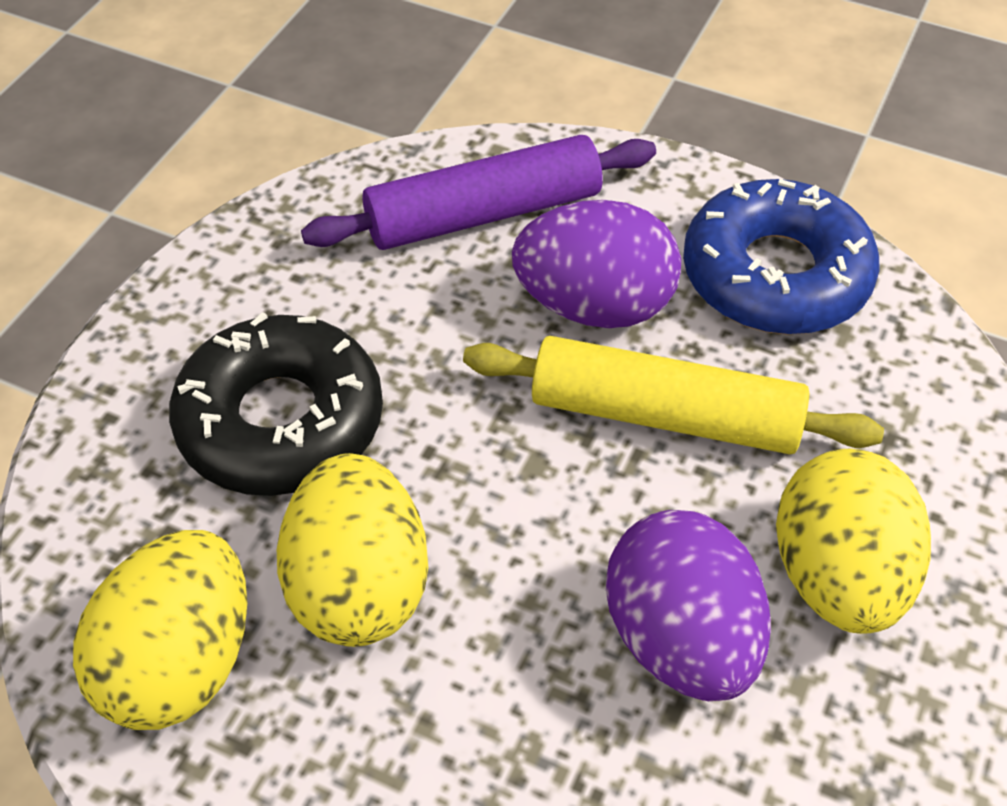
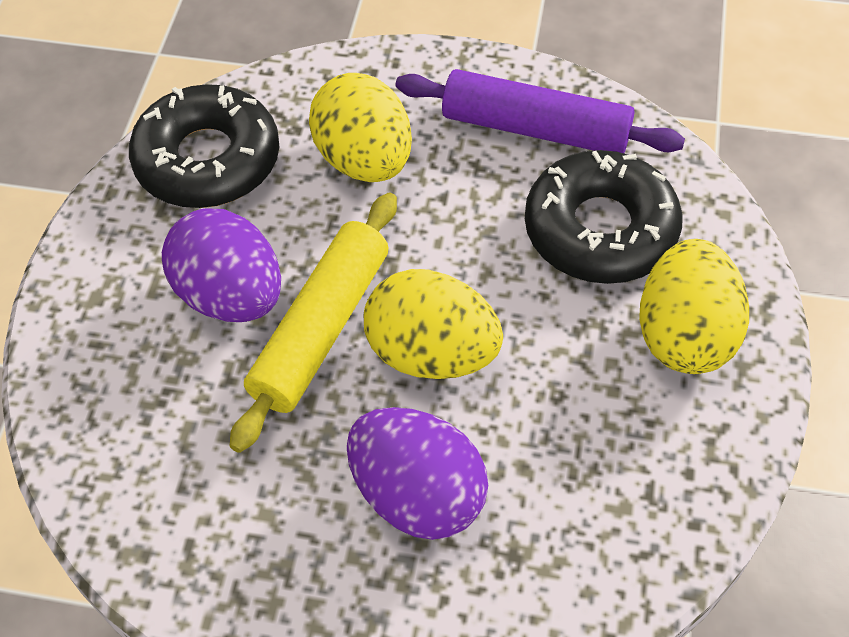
black donut: [169,312,383,496] = 1 -> [129,84,279,208] [525,150,683,284] = 2
blue donut: [683,179,880,334] = 1 -> none = 0

